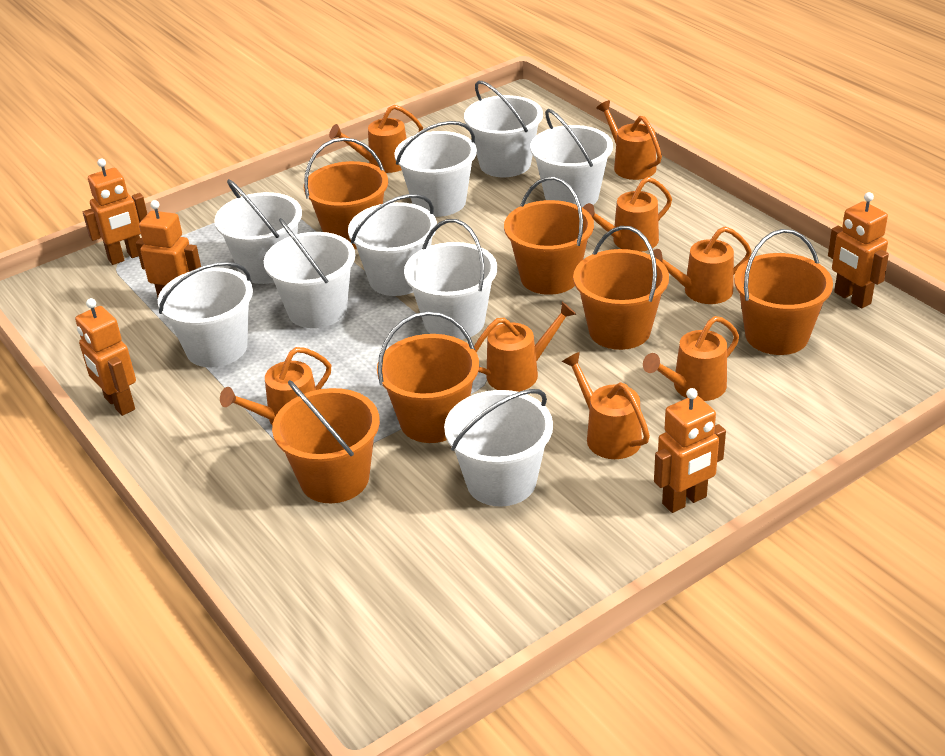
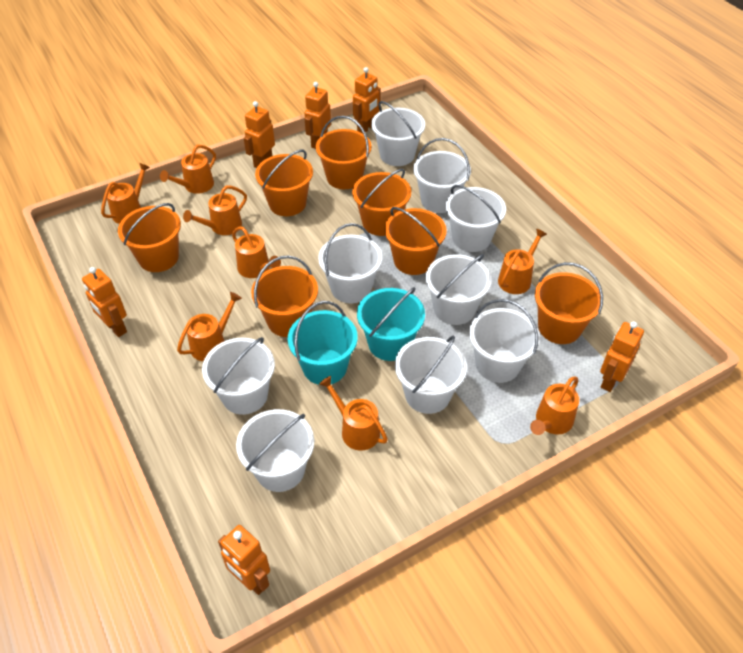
orange bucket: [272,380,380,503] [304,137,388,250] [377,311,479,443] [504,177,594,295] [573,226,669,350] [734,229,833,355] = 6 -> [118,203,181,272] [251,255,318,337] [255,150,313,216] [316,116,372,189] [352,169,411,236] [384,207,447,275] [535,262,603,344] = 7
orange robot: [75,298,136,416] [83,158,147,265] [136,200,201,297] [654,388,726,513] [828,192,889,309] = 5 -> [82,267,127,337] [218,525,270,595] [244,101,275,168] [304,82,331,149] [353,67,381,133] [600,321,644,392] = 6
turquoise bucket: none = 0 -> [288,301,358,385] [357,287,425,361] = 2

